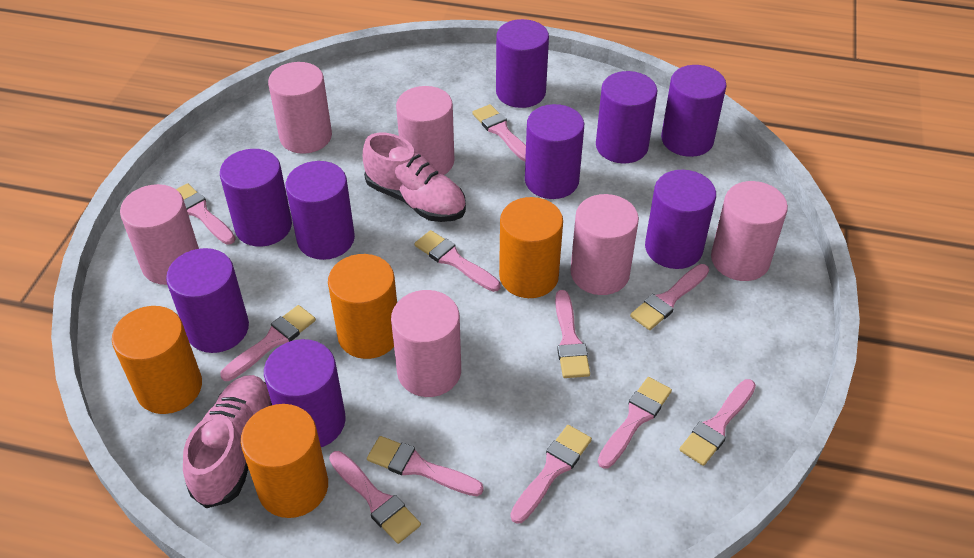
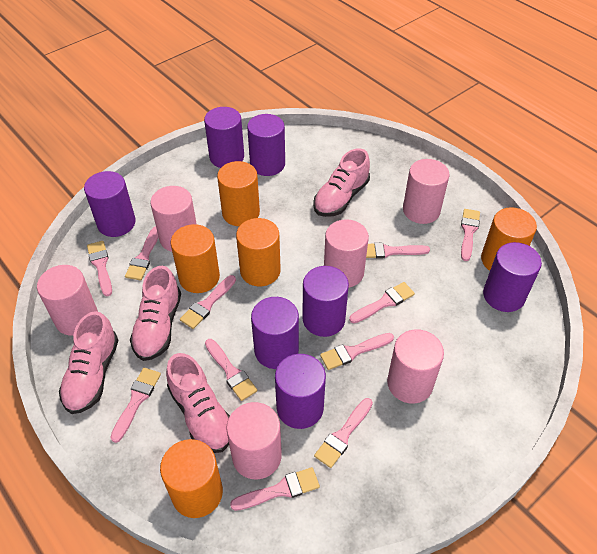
orange cylinder: [112,306,202,414] [241,404,328,518] [328,254,397,359] [499,197,563,298] = 4 -> [160,439,223,518] [171,224,220,293] [217,161,260,226] [236,218,281,286] [481,207,537,271] = 5
pink shoe: [183,375,272,508] [363,133,466,222] = 2 -> [59,311,118,414] [130,266,181,361] [166,353,230,453] [313,148,370,217] = 4
purple cylinder: [166,248,249,353] [220,149,292,247] [264,339,346,447] [286,161,355,260] [496,19,549,108] [525,104,584,199] [596,71,658,163] [645,170,716,269] [661,65,727,157] = 9 -> [84,171,136,237] [204,107,244,168] [247,114,285,176] [251,297,299,369] [275,354,326,429] [303,266,349,337] [483,242,542,312] = 7

